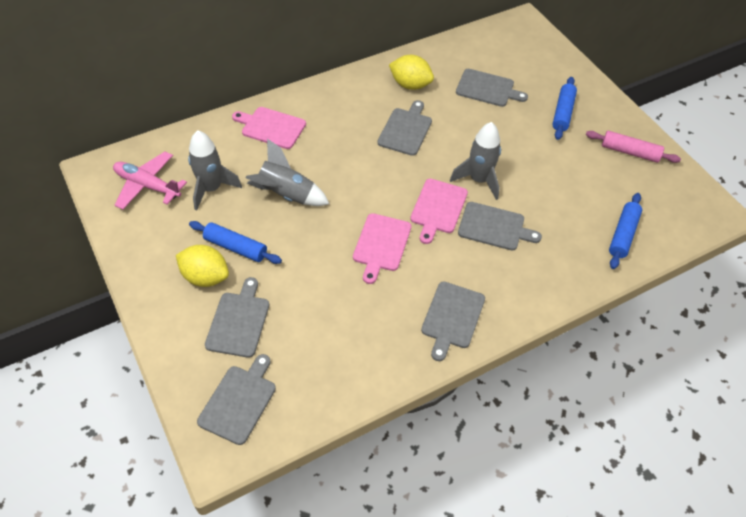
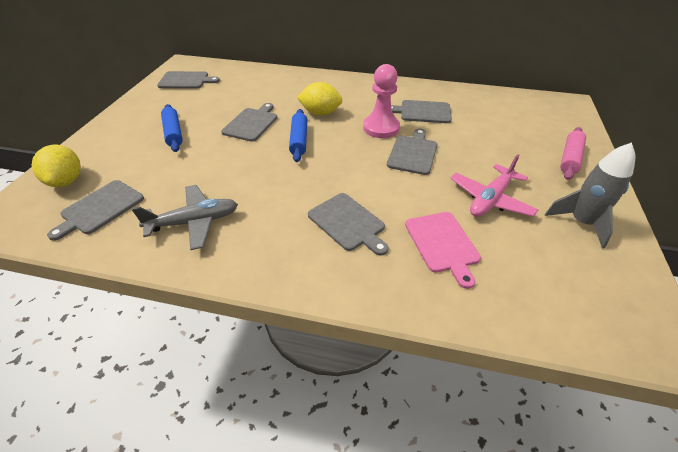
blue rolling pin: [189,221,282,264] [552,77,577,140] [609,193,642,269] = 3 -> [161,104,183,152] [289,109,307,162] = 2
grey plane: none = 0 -> [132,185,238,250] = 1
grey rocket: [188,130,242,211] [246,139,329,206] [450,122,501,200] = 3 -> [545,142,635,248] = 1
pink cutting board: [232,107,306,149] [353,213,412,284] [410,179,468,244] = 3 -> [405,212,481,289] = 1
pink pawn: none = 0 -> [363,64,400,138] = 1

